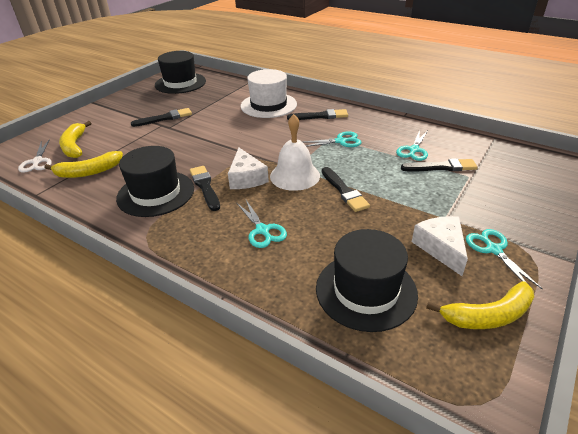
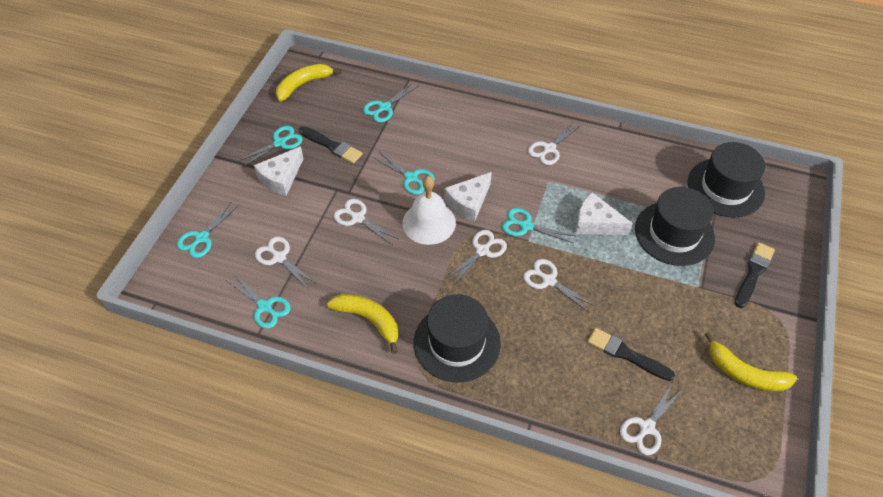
black brush: [131,108,192,127] [190,166,220,211] [287,109,348,120] [322,167,370,212] [401,158,478,171] = 5 -> [299,126,363,164] [587,328,675,381] [735,242,775,308] = 3
turquoise scissors: [237,200,287,248] [303,131,361,147] [396,130,428,161] [466,229,543,290] = 4 -> [177,202,239,258] [226,274,291,329] [237,126,303,168] [363,82,418,123] [373,151,435,195] [502,208,575,243] = 6
white cheese: [228,148,269,189] [412,216,468,276] = 2 -> [254,147,303,196] [445,172,492,222] [576,192,633,235] = 3
white hat: [241,69,297,118] = 1 -> none = 0
white scissors: [18,139,52,173] = 1 -> [255,237,317,290] [334,199,398,245] [446,230,507,284] [523,259,595,313] [528,121,581,165] [620,383,683,455] = 6

